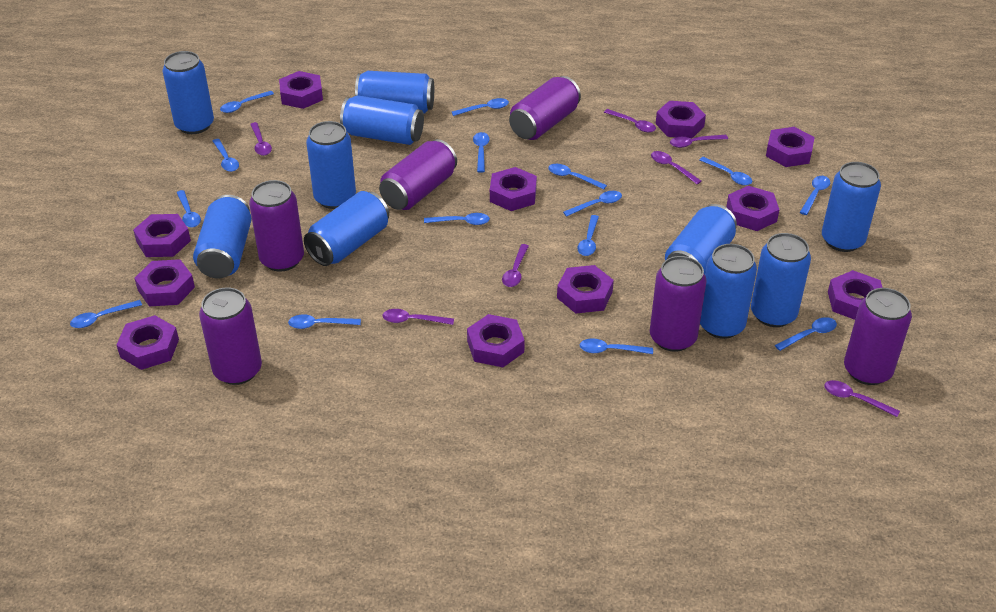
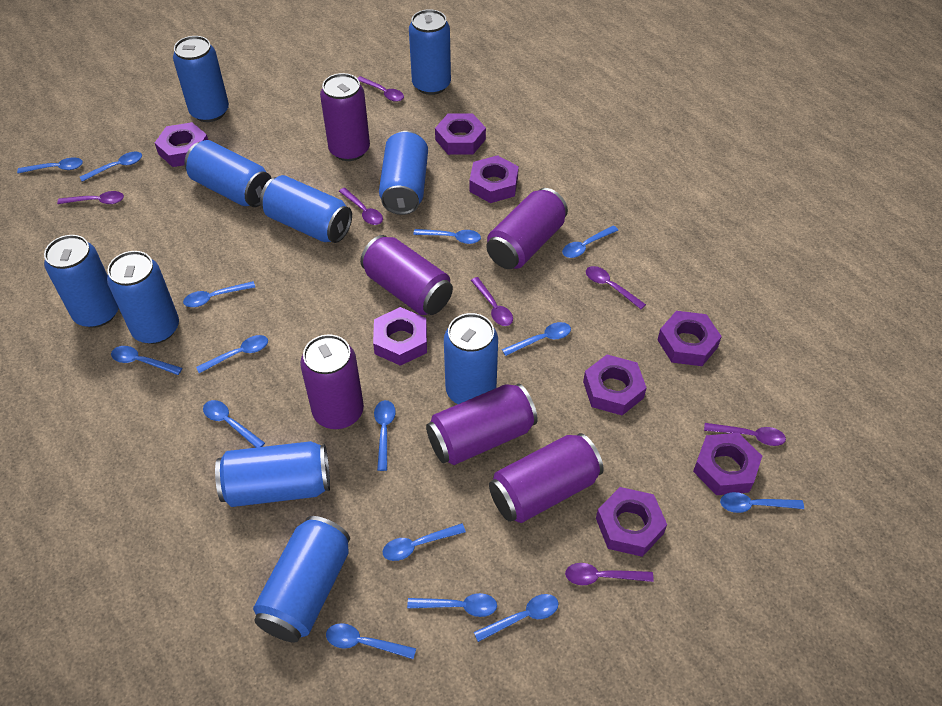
purple nut: [117,315,179,370] [133,214,191,257] [135,259,195,306] [279,71,323,109] [467,314,525,367] [490,167,537,211] [557,265,614,313] [656,101,706,138] [726,186,779,231] [766,127,815,167] [828,270,883,320] = 11 -> [155,122,208,167] [373,307,427,366] [435,113,486,155] [469,155,519,203] [583,355,647,415] [596,487,667,557] [657,311,722,366] [693,433,762,495] = 8

